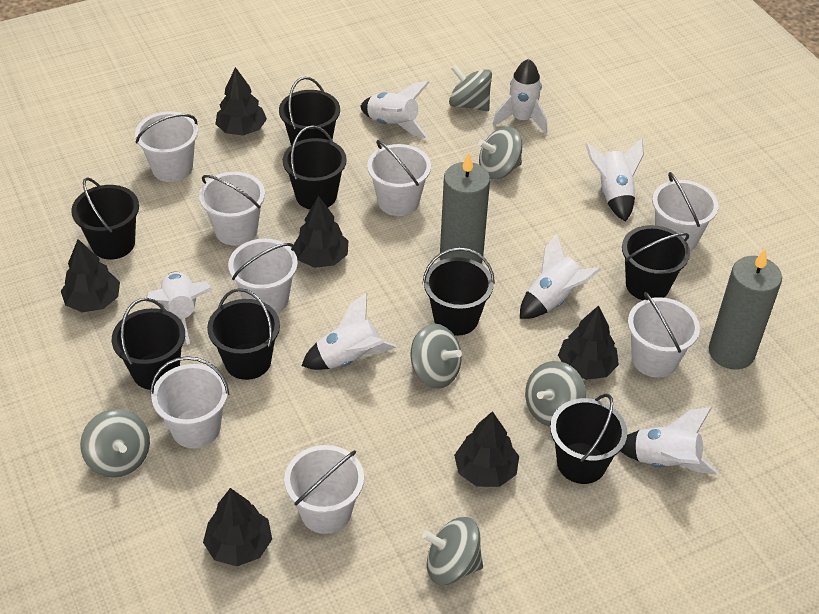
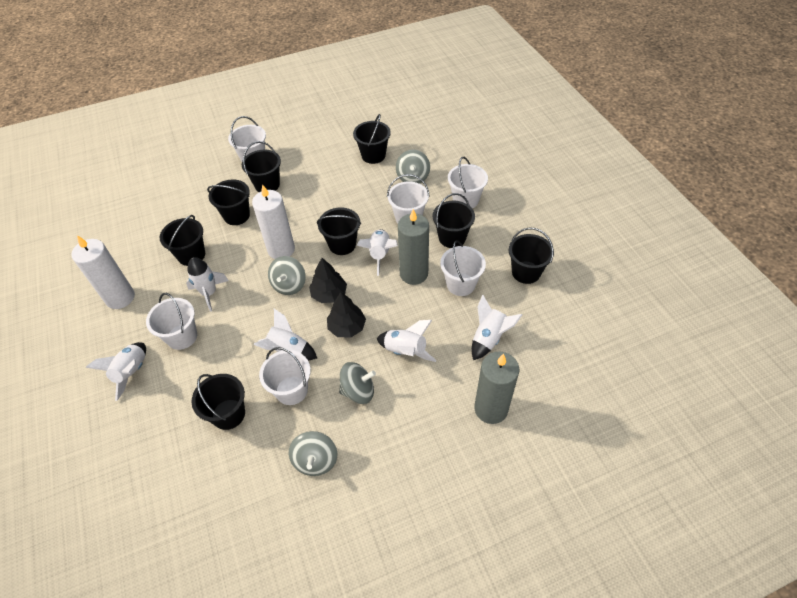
black tree: [61,239,120,312] [203,488,272,566] [215,67,267,135] [294,196,348,268] [454,411,519,487] [558,305,619,380] = 6 -> [309,258,347,303] [327,292,366,338] = 2
grey spinning top: [80,409,150,478] [411,324,462,389] [422,517,483,585] [449,65,492,111] [478,127,522,179] [525,361,586,427] = 6 -> [268,256,306,295] [289,431,338,476] [339,362,376,404] [396,150,430,184] = 4
white bucket: [135,111,198,182] [150,356,229,448] [199,172,265,246] [228,238,298,313] [284,445,364,534] [367,140,431,216] [628,292,700,378] [652,172,718,251] = 8 -> [146,293,197,350] [228,116,266,162] [259,347,311,405] [387,174,430,224] [440,240,486,296] [448,157,488,208] = 6
white candle: none = 0 -> [71,235,135,309] [252,184,295,259] = 2
white rocket: [146,272,213,345] [302,293,396,370] [360,81,429,138] [493,59,547,134] [520,233,601,319] [585,138,644,222] [621,407,718,475] = 7 -> [86,342,146,401] [186,257,229,312] [253,309,317,361] [356,229,398,276] [377,320,436,362] [471,295,522,360] = 6

